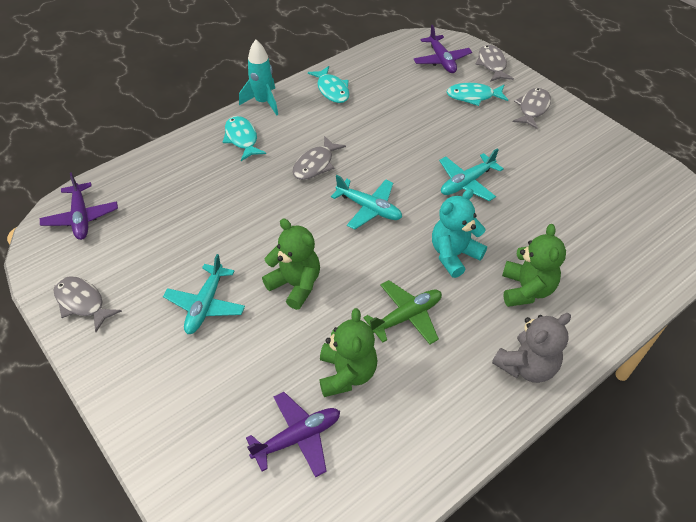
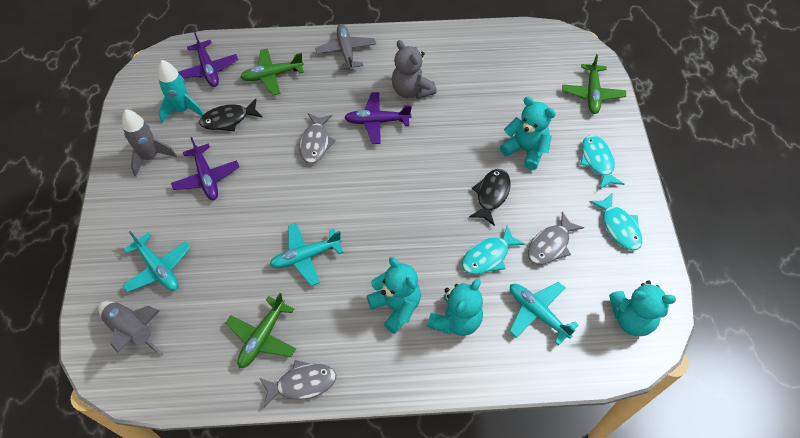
black fish: none = 0 -> [199,99,262,132] [469,169,510,226] = 2
green plane: [363,280,442,344] = 1 -> [225,293,296,368] [240,48,304,95] [562,54,626,114] = 3
green teddy bear: [262,218,320,310] [319,308,378,397] [502,224,566,307] = 3 -> none = 0
grey fish: [54,276,122,332] [292,136,346,180] [475,44,514,82] [513,88,551,129] = 4 -> [260,360,336,408] [299,113,336,164] [528,212,584,265] = 3
grey plane: none = 0 -> [315,24,376,71] = 1
grey rocket: none = 0 -> [98,301,163,356] [122,109,177,177] = 2
turquoise teddy bear: [432,189,487,278] = 1 -> [367,257,421,334] [427,279,483,336] [500,97,556,170] [609,280,676,336] = 4

